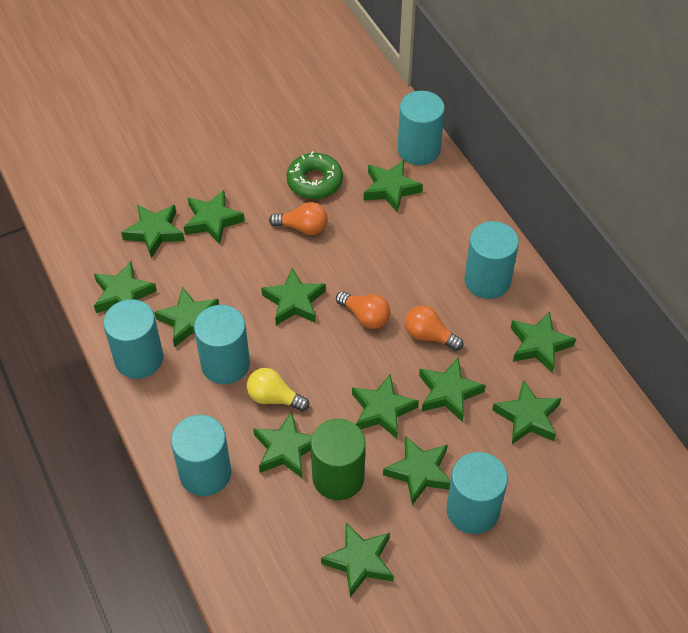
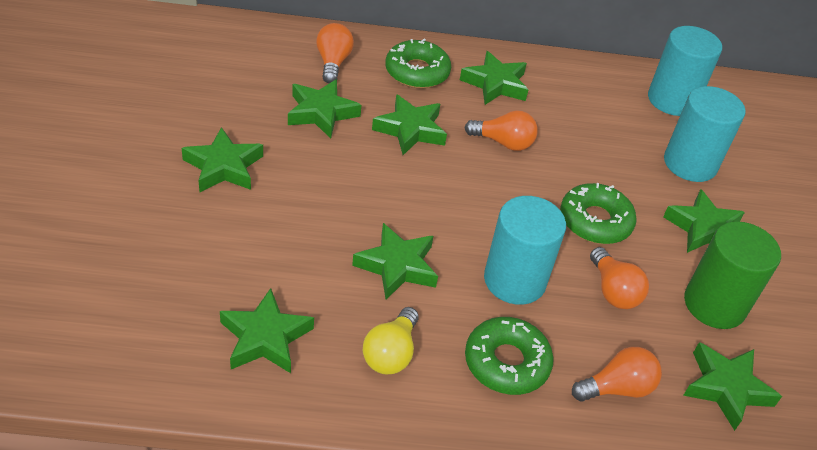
green donut: [287,151,343,199] = 1 -> [385,39,451,88] [465,317,554,395] [560,183,637,244] = 3
green star: [94,261,157,313] [121,204,184,258] [154,287,219,348] [184,190,245,245] [253,412,312,479] [261,268,326,325] [321,523,393,597] [352,374,419,439] [364,160,423,213] [383,436,451,505] [419,358,486,422] [492,380,561,444] [511,311,576,373] = 13 -> [182,127,263,192] [220,288,314,373] [288,79,361,138] [352,223,438,300] [372,94,447,155] [460,51,528,105] [663,189,745,253] [683,342,782,431] = 8
orange light bulb: [269,202,327,235] [336,291,390,329] [405,305,464,351] = 3 -> [316,23,354,83] [464,110,538,151] [572,347,662,402] [590,247,649,309] = 4
turquoise cylinder: [103,299,163,379] [171,415,231,496] [194,305,250,384] [398,91,445,165] [446,452,508,534] [464,221,519,299] = 6 -> [484,196,566,305] [648,26,722,116] [664,86,746,182] = 3

